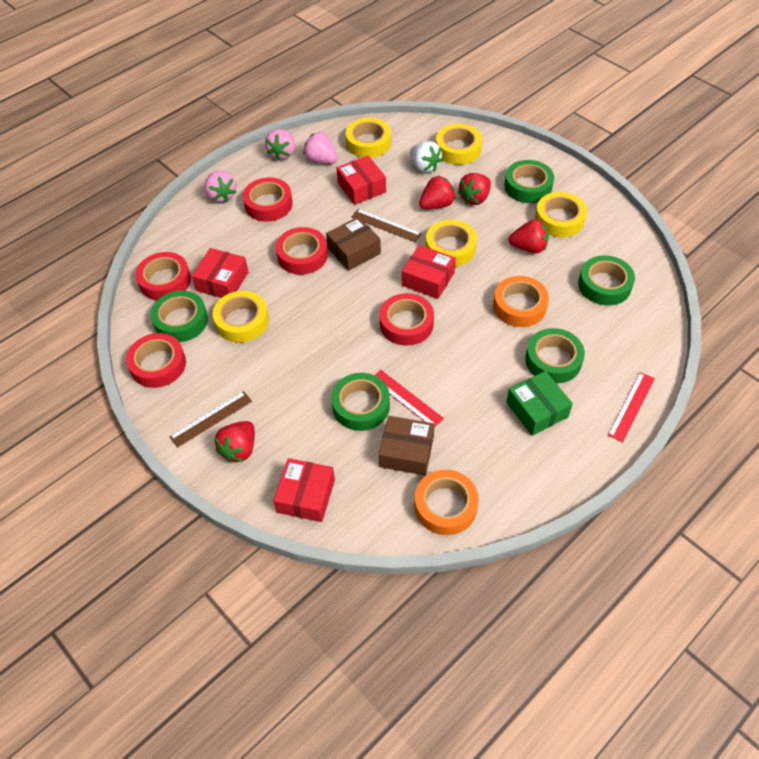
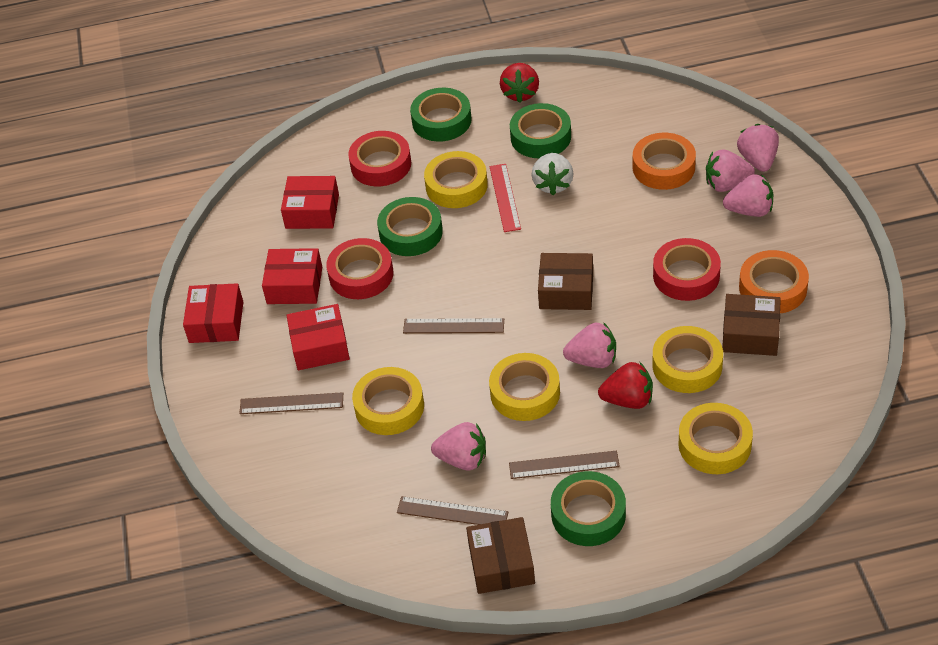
brown box: [326,217,381,271] [379,416,435,475] = 2 -> [466,517,535,594] [538,253,593,310] [722,294,781,356] = 3
brown ruler: [169,391,252,448] [351,209,422,242] = 2 -> [239,392,343,414] [397,496,508,525] [403,318,504,333] [509,451,620,479] = 4
green box: [506,371,573,436] = 1 -> none = 0
green tape: [151,291,208,342] [331,373,390,431] [504,160,554,203] [525,328,585,383] [578,255,635,305] = 5 -> [377,197,443,256] [410,88,472,142] [510,103,571,158] [551,471,626,546] = 4
pink strawberry: [205,171,236,203] [265,129,295,161] [303,132,338,164] = 3 -> [431,422,486,471] [563,322,616,368] [706,150,755,192] [723,174,773,217] [737,124,779,172] = 5
red ruler: [375,370,444,428] [608,372,655,442] = 2 -> [490,164,521,232] = 1
red strawberry: [215,421,255,462] [419,176,456,209] [458,173,491,205] [508,219,549,253] = 4 -> [500,63,539,103] [598,362,653,409] = 2
red tape: [126,333,186,388] [135,252,191,301] [243,177,293,222] [276,227,328,275] [380,293,434,346] = 5 -> [326,238,394,299] [348,131,411,186] [653,238,721,301] = 3

